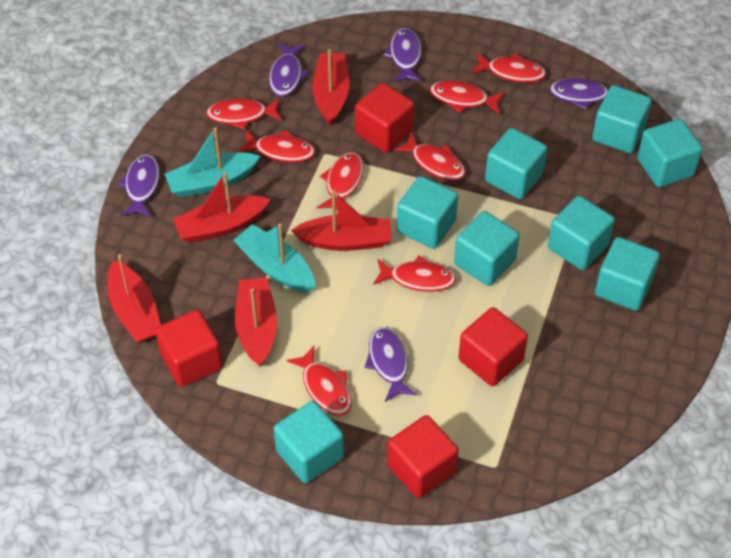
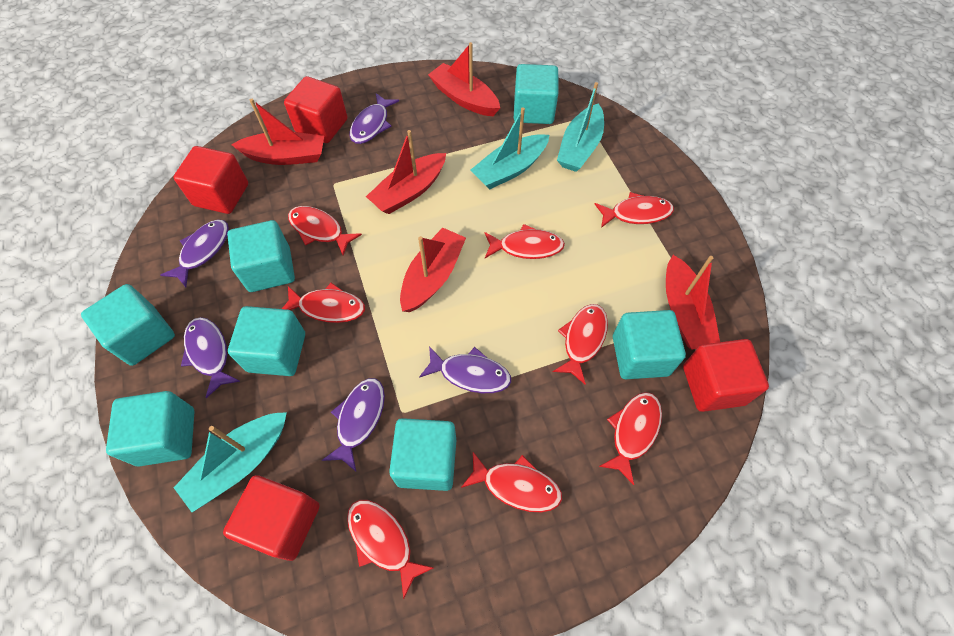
turquoise boat: [165,127,260,197] [233,224,315,293] = 2 -> [173,412,287,512] [470,107,549,190] [557,82,604,172] = 3
turquoise cube: [274,401,344,483] [397,176,458,249] [454,211,520,286] [485,128,547,199] [548,196,615,270] [592,85,652,153] [595,237,660,311] [637,119,702,187] = 8 -> [81,284,175,366] [106,391,195,467] [227,220,295,292] [228,306,305,376] [389,418,456,491] [514,64,558,124] [613,310,686,379] = 7

